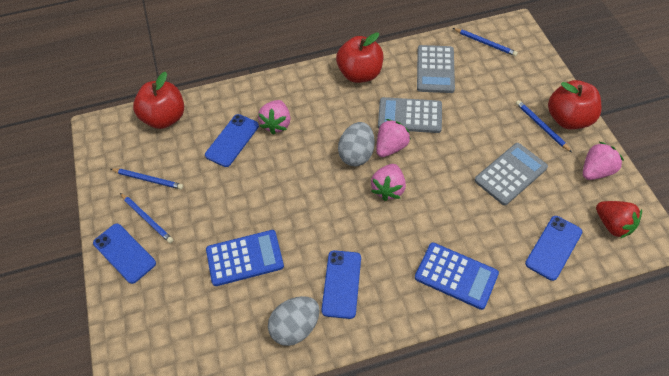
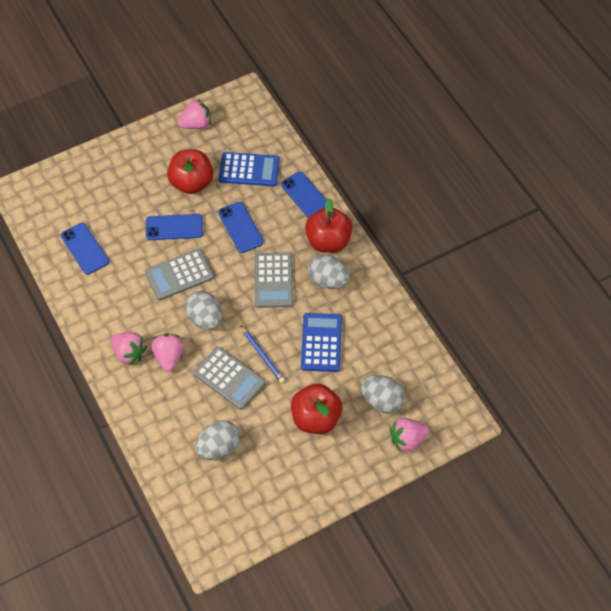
blue pencil: [111,168,183,189] [120,193,173,243] [453,28,518,56] [516,100,572,152] = 4 -> [241,326,285,383] = 1
grey egg: [268,296,320,346] [338,122,375,166] = 2 -> [185,291,222,330] [195,420,240,460] [308,254,350,289] [361,375,405,414] = 4
red strawberry: [596,201,642,238] = 1 -> none = 0

